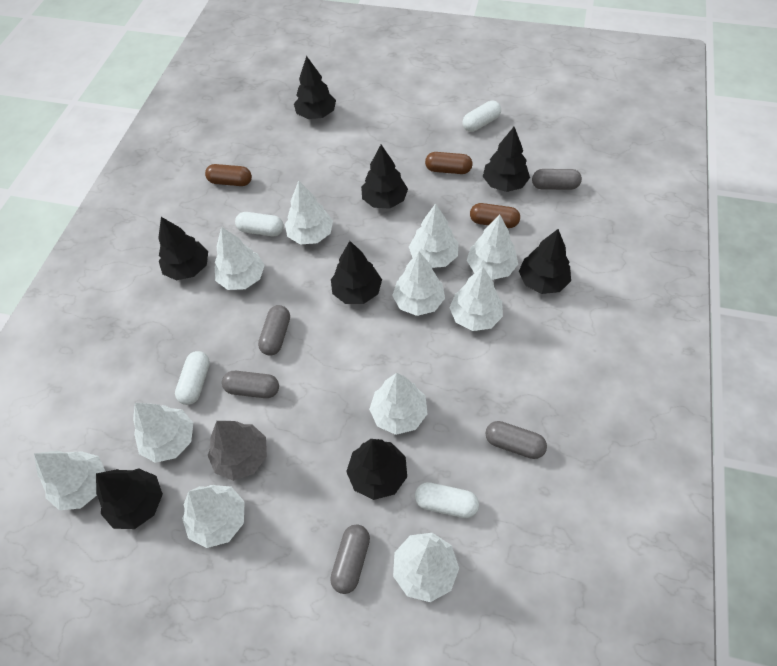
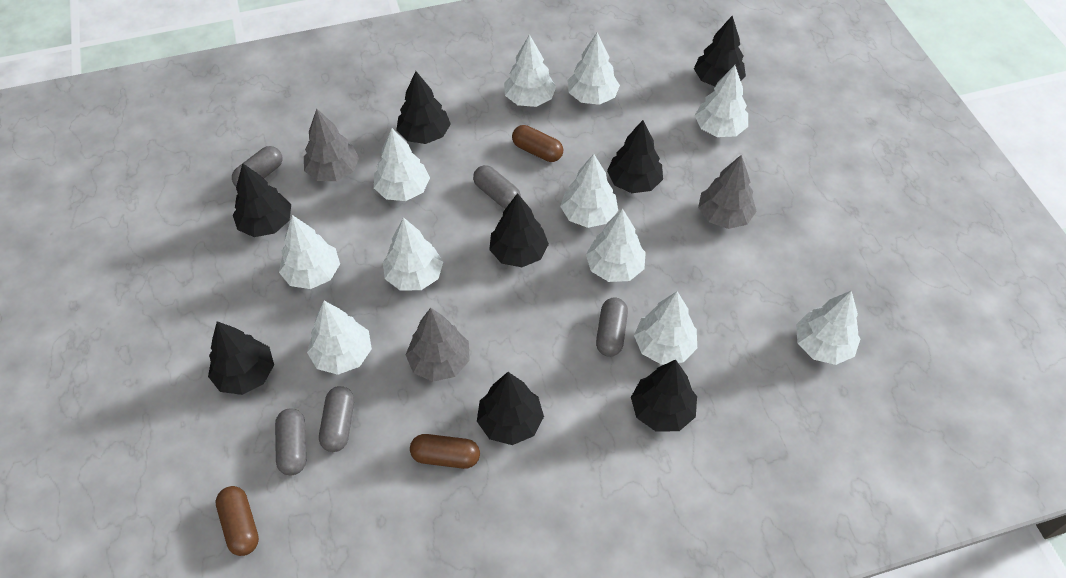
grey tree: [208,421,267,481] = 1 -> [304,109,359,181] [406,308,470,382] [698,155,757,229] = 3
white capsule: [175,351,210,405] [235,212,284,236] [415,482,479,518] [462,101,501,132] = 4 -> none = 0

